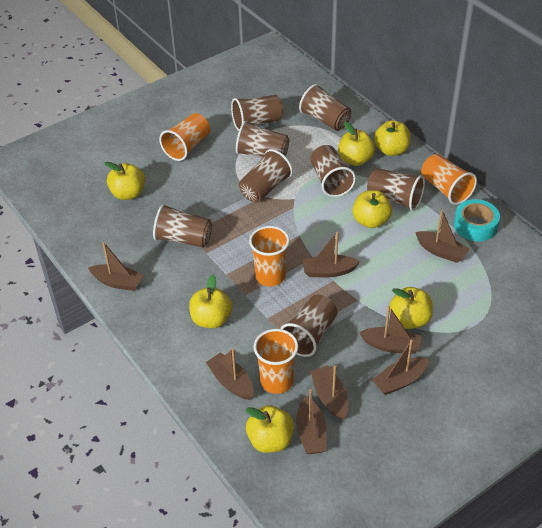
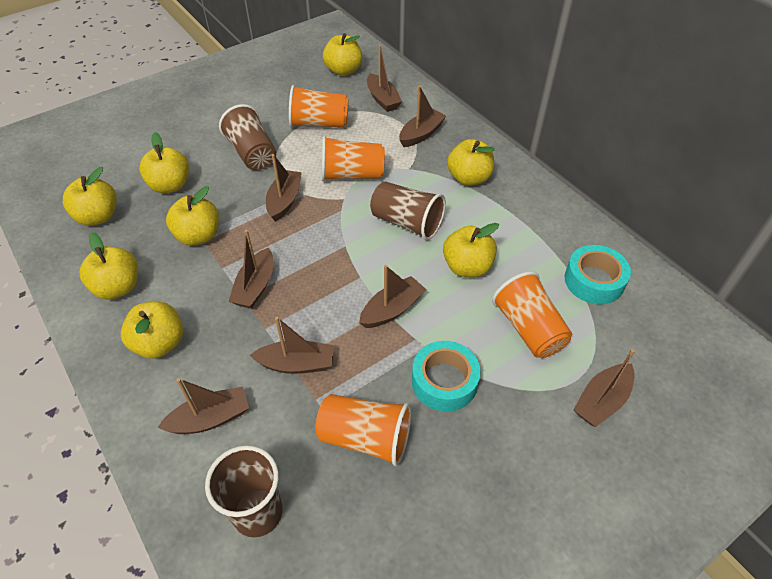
brown cup: [153,204,212,248] [231,95,283,131] [236,121,289,157] [239,149,293,203] [280,295,337,357] [299,84,351,131] [311,145,356,197] [367,168,425,211] = 8 -> [205,445,283,537] [219,104,276,170] [370,182,446,240] = 3
turquoise tape: [454,199,500,241] = 1 -> [412,341,481,412] [565,245,631,304] = 2
yellow apple: [104,162,145,200] [189,275,232,328] [246,405,294,453] [338,122,375,166] [353,190,392,228] [374,120,410,156] [389,287,433,329] = 7 -> [63,167,117,226] [79,232,138,300] [121,301,183,359] [139,132,189,193] [166,186,219,246] [323,33,362,76] [443,223,499,277] [447,139,495,186] = 8

